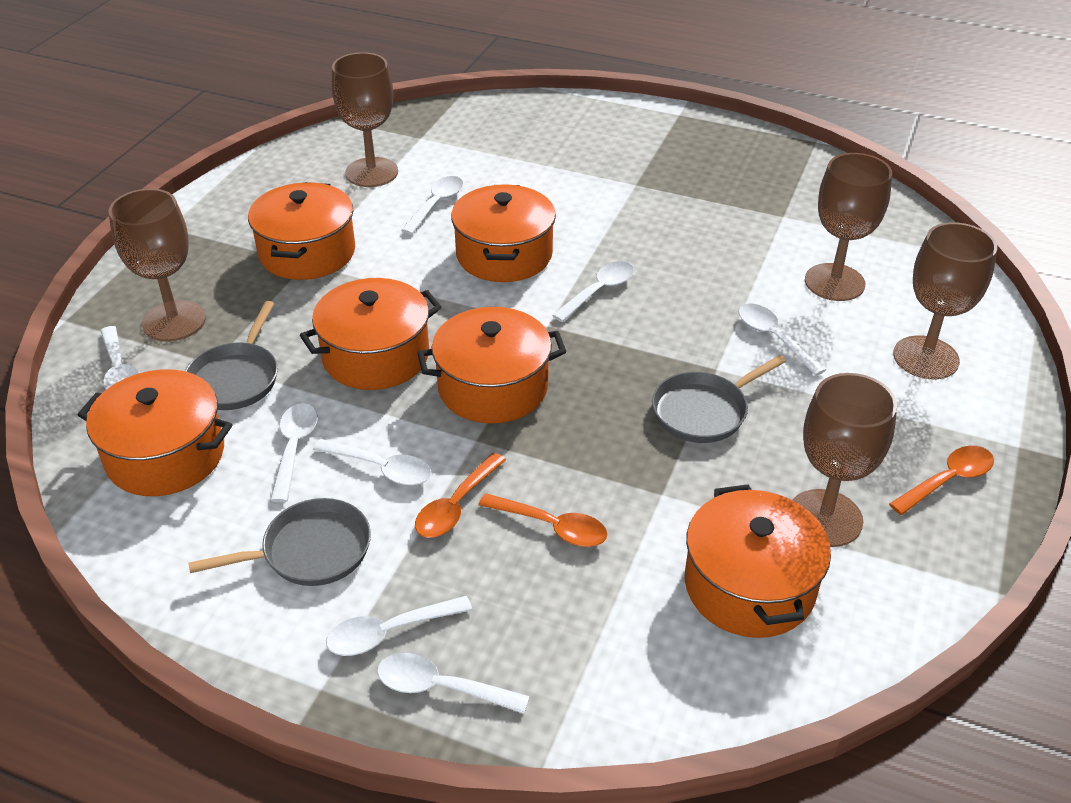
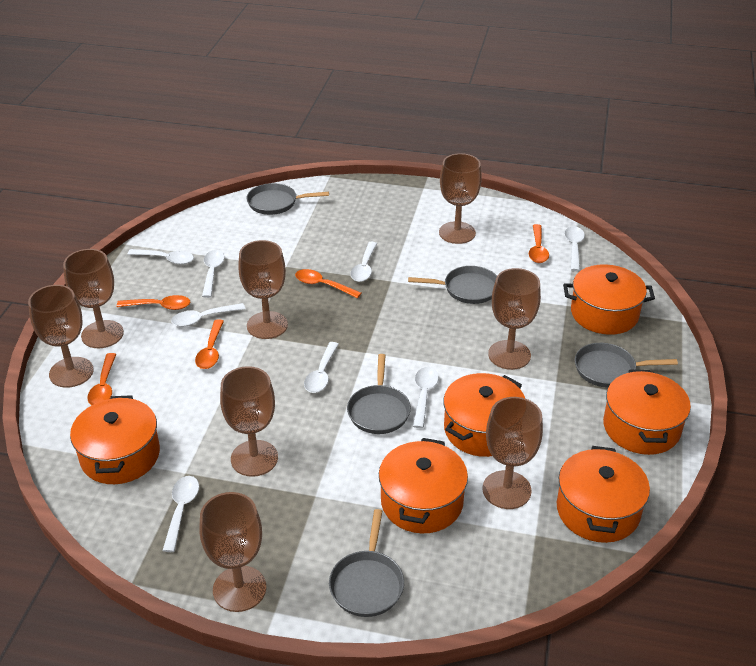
brown goblet: [109,188,206,341] [332,52,398,187] [793,373,897,547] [805,153,892,301] [893,222,997,379] = 5 -> [28,285,94,388] [63,249,124,348] [200,492,266,612] [220,366,278,477] [238,240,288,339] [439,153,482,244] [482,397,543,509] [488,268,541,370] = 8
grey pan: [185,301,278,410] [188,498,371,586] [652,355,786,443] = 3 -> [247,183,329,215] [329,509,404,617] [347,354,411,434] [408,266,497,304] [575,343,678,388] = 5
orange spoon: [415,453,506,538] [478,493,608,547] [889,446,994,515] = 3 -> [87,353,116,405] [117,295,190,310] [195,319,224,369] [295,269,361,298] [529,224,549,263] = 5

